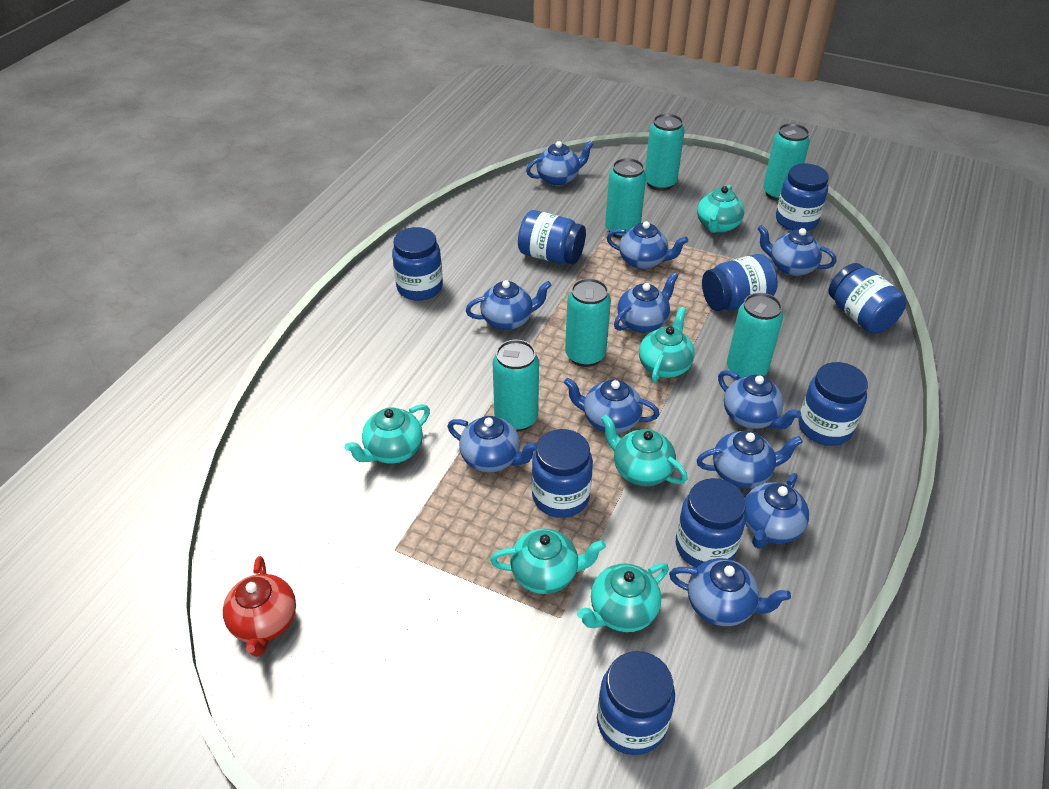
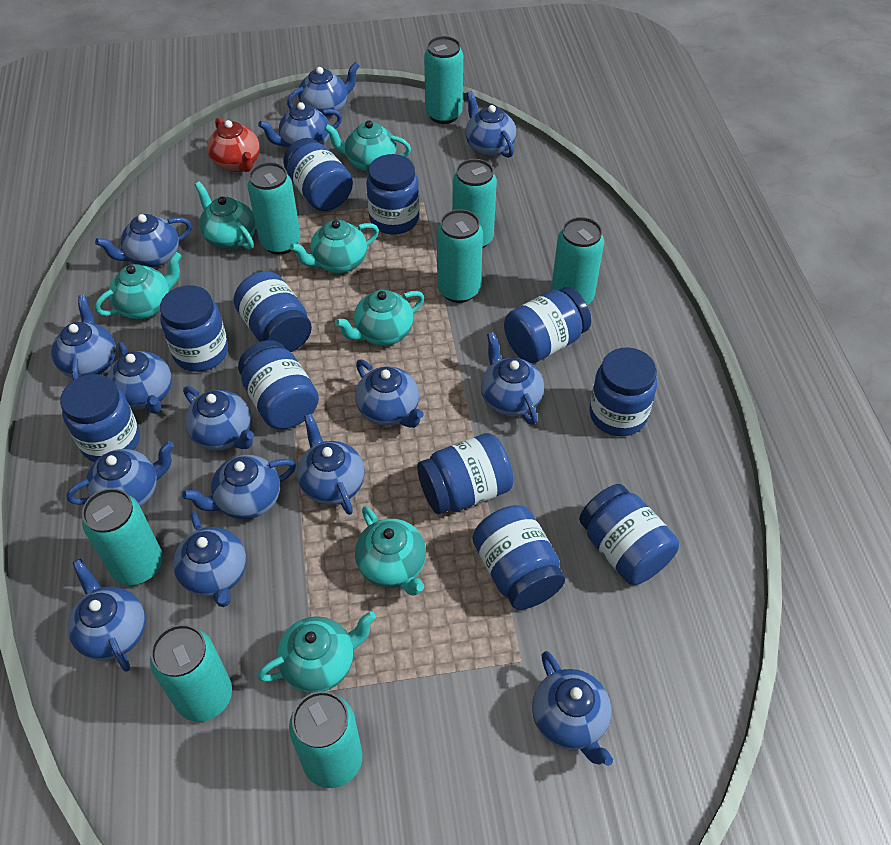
blue jar: [392,227,443,301] [518,210,586,264] [532,429,593,518] [597,651,675,755] [676,478,746,568] [702,254,778,311] [776,163,829,231] [799,362,868,446] [828,263,906,334] = 9 -> [60,374,140,462] [160,285,228,372] [234,271,312,352] [238,340,319,429] [283,138,353,211] [366,154,419,235] [417,433,514,514] [473,505,565,610] [504,287,591,363] [579,484,679,585] [590,347,657,436] = 11
blue teapot: [448,416,537,473] [466,280,552,330] [526,141,594,186] [564,378,659,434] [607,221,688,269] [614,272,678,333] [669,558,791,626] [697,431,803,488] [718,370,801,429] [745,473,809,549] [757,225,837,276] = 11 -> [51,295,116,380] [67,441,174,507] [68,559,145,672] [95,214,192,267] [107,342,172,414] [173,512,246,607] [182,455,296,519] [183,386,254,450] [258,102,342,148] [287,62,360,117] [297,414,365,515] [355,359,424,428] [466,91,516,158] [481,332,544,425] [532,651,613,766] = 15
turquoise can: [493,340,539,432] [565,278,611,367] [605,158,646,239] [645,113,685,191] [727,293,783,379] [763,123,810,201] = 6 -> [82,488,163,585] [150,624,232,722] [247,162,301,255] [289,691,363,788] [424,36,463,124] [437,209,483,303] [452,159,497,249] [551,217,604,305] = 8
turquoise teapot: [344,404,430,464] [490,529,606,594] [577,563,669,632] [601,414,688,486] [639,307,695,383] [697,185,744,233] = 6 -> [95,252,181,319] [195,181,256,250] [257,612,376,693] [290,220,379,273] [324,120,411,172] [334,290,424,346] [355,506,426,596] = 7

